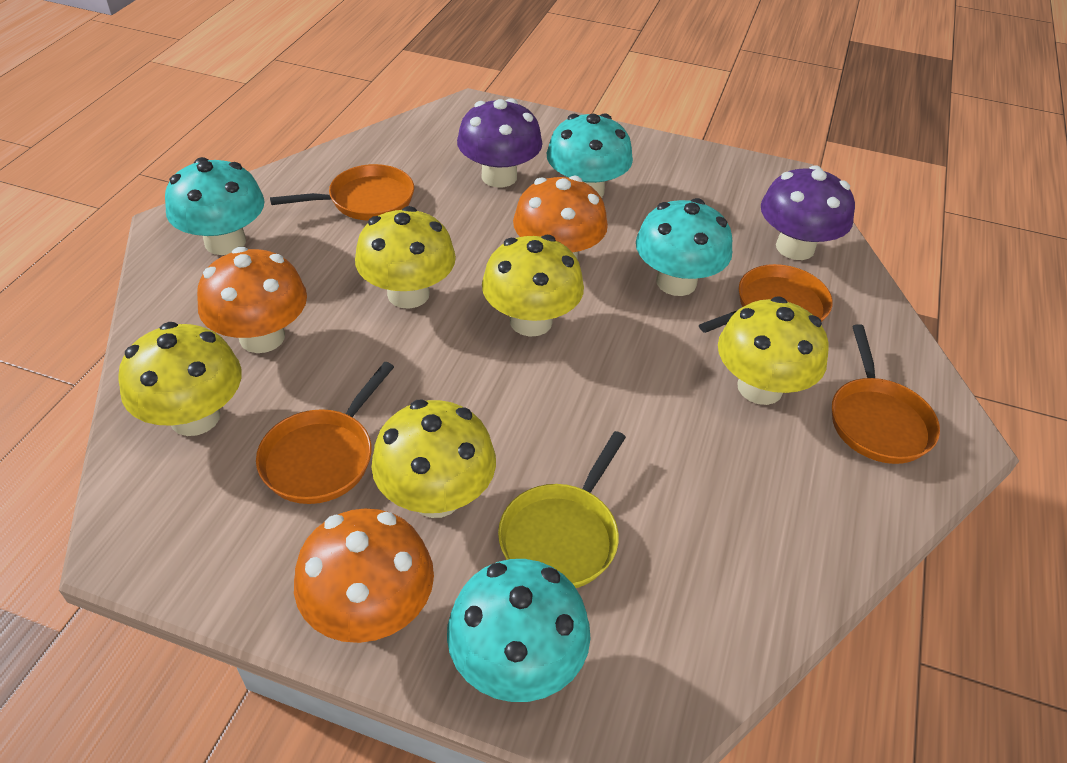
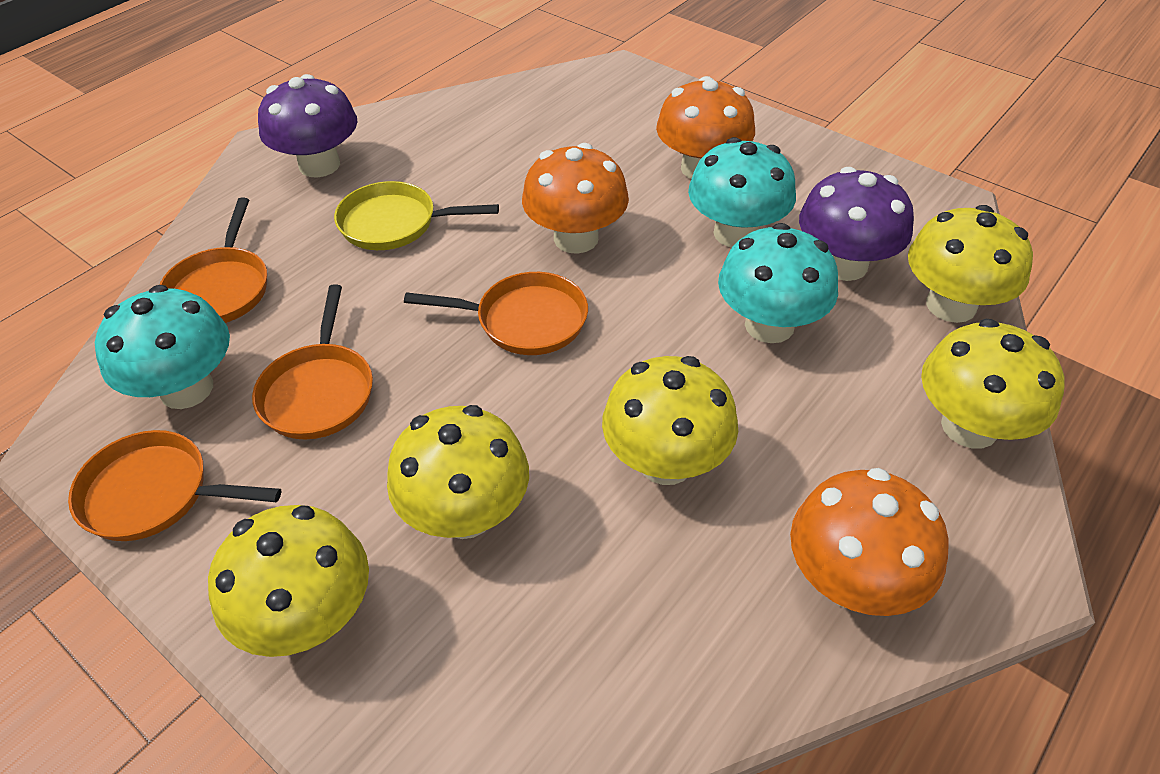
turquoise mushroom: [165,157,265,255] [447,559,591,702] [547,113,633,198] [636,198,732,296] = 4 -> [95,285,230,409] [688,137,796,247] [718,223,838,343] = 3

